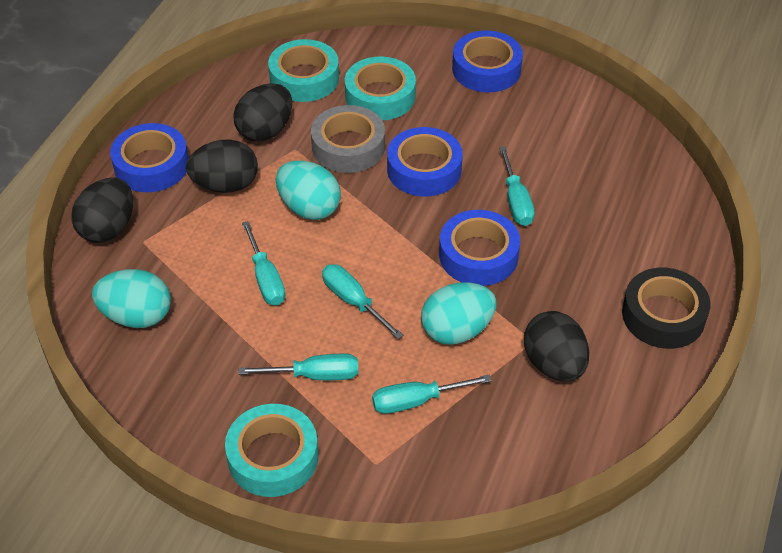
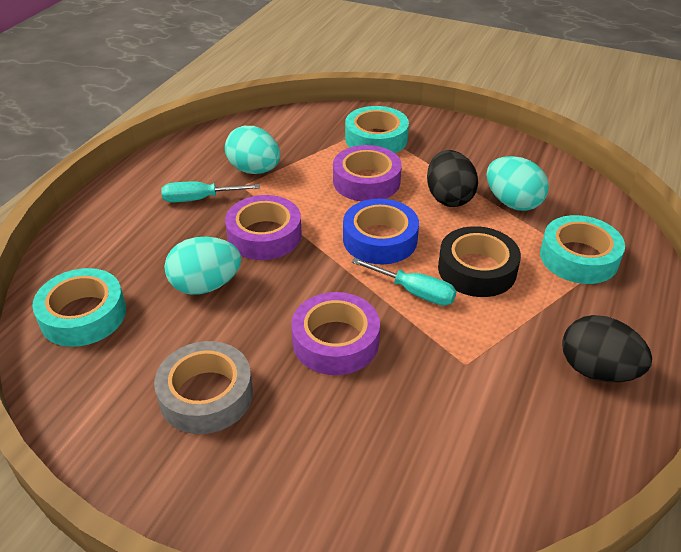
black egg: [71,178,133,243] [186,139,258,193] [233,83,292,142] [524,311,589,381] = 4 -> [427,150,478,207] [562,315,652,382] = 2
blue tape: [110,123,189,192] [387,127,463,197] [439,210,520,286] [452,30,523,92] = 4 -> [343,199,419,264] = 1
purple tape: none = 0 -> [225,195,302,260] [291,292,380,375] [333,145,402,202] = 3
turquoise screwdriver: [238,354,358,380] [242,221,285,305] [322,264,403,339] [372,375,492,414] [499,147,535,226] = 5 -> [161,182,260,202] [351,258,456,306] = 2

